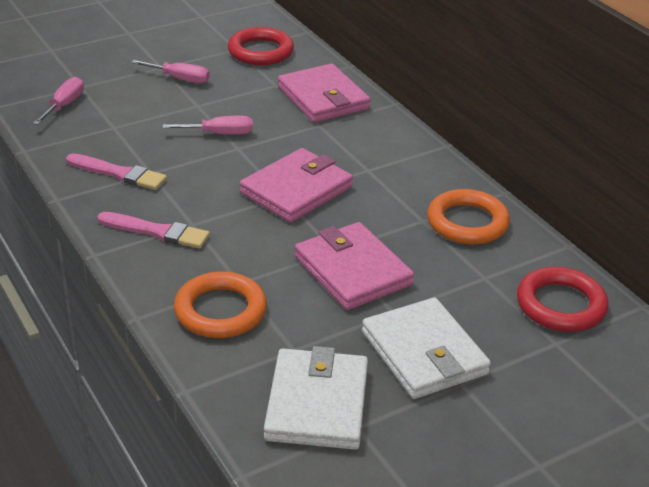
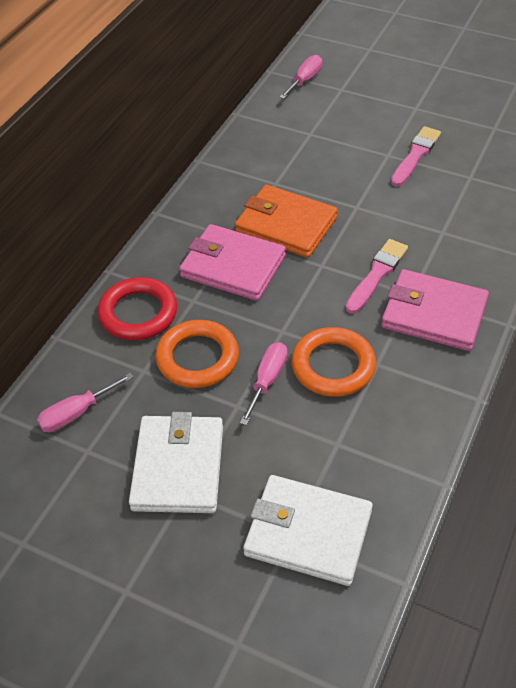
orange wallet: none = 0 -> [235,185,338,258] = 1
pink wallet: [240,148,353,223] [278,64,371,123] [295,222,414,310] = 3 -> [179,224,286,301] [381,269,489,351] = 2
red ring: [228,27,294,65] [517,267,608,332] = 2 -> [97,277,177,341] = 1

